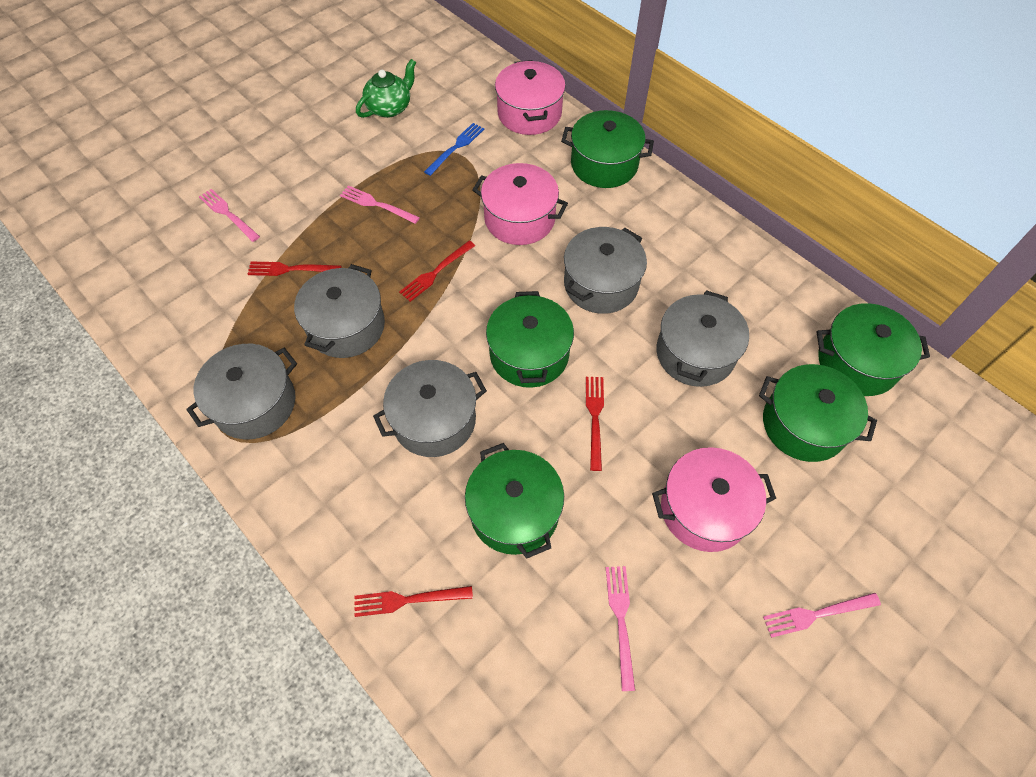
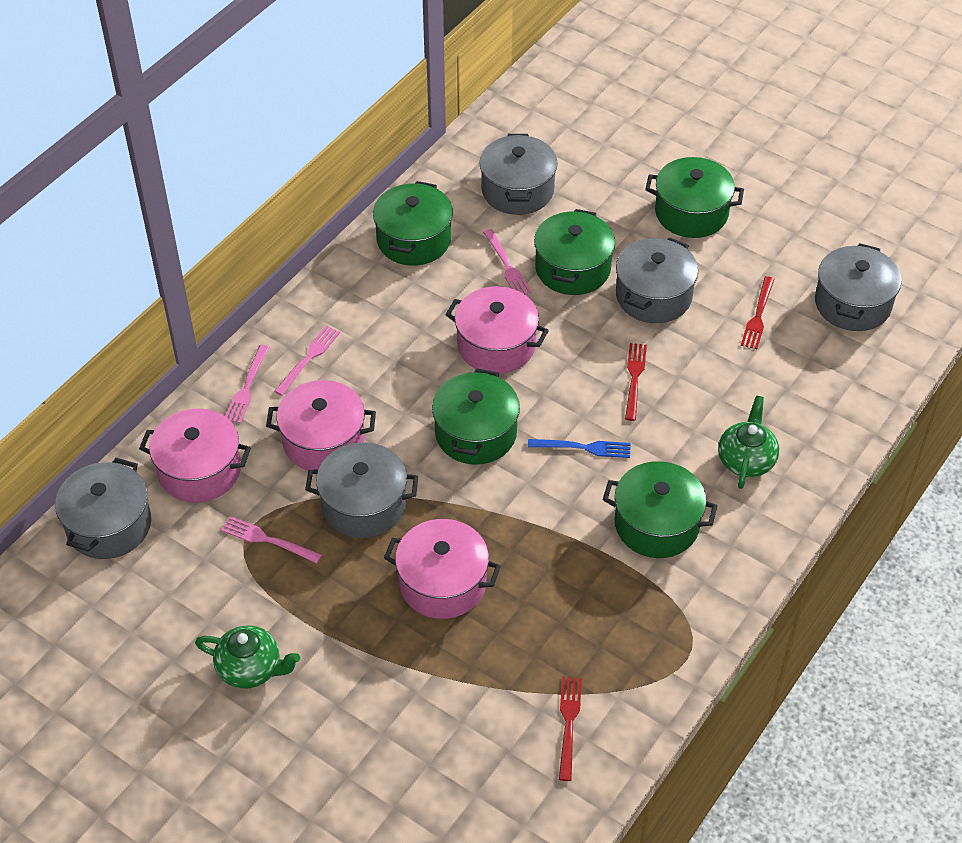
green teapot: [356,59,416,118] = 1 -> [195,625,300,689] [718,396,779,489] = 2
pink pot: [473,163,568,245] [495,60,566,135] [652,447,776,552] = 3 -> [139,408,251,503] [266,380,376,470] [384,519,501,619] [445,286,549,374] = 4
red fork: [248,262,341,276] [354,586,473,617] [399,241,475,302] [586,377,604,471] = 4 -> [559,677,582,781] [625,343,647,421] [741,276,774,349] = 3

